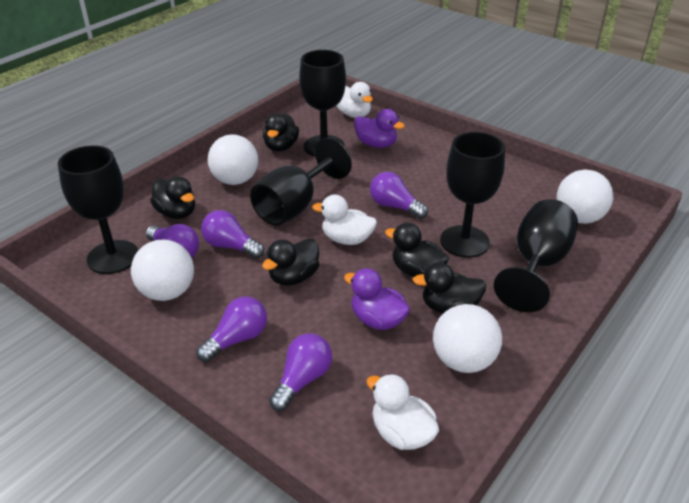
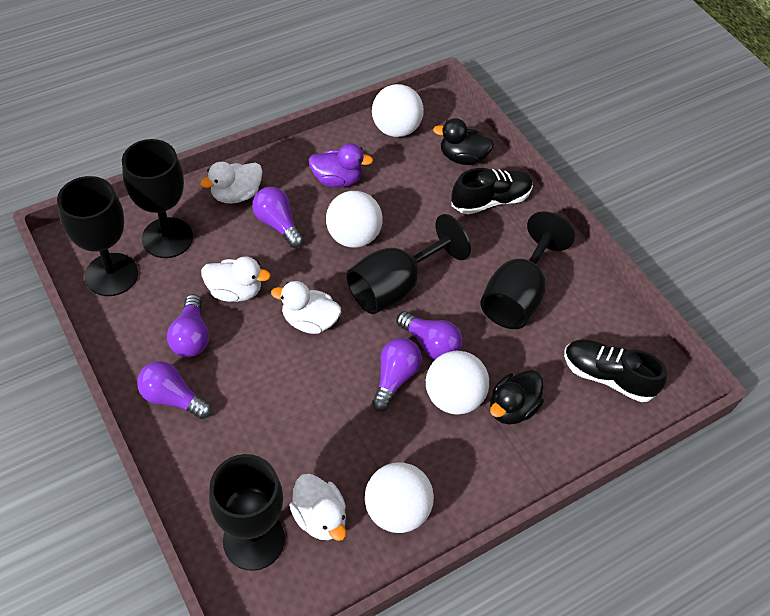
black duck: [150,176,195,219] [262,238,320,286] [263,114,299,151] [385,223,449,277] [413,262,486,314] = 5 -> [433,118,494,165] [490,370,544,425] = 2
black shoe: none = 0 -> [451,168,533,215] [564,340,667,402] = 2
purple duck: [344,268,410,330] [354,109,405,148] = 2 -> [308,144,373,187] = 1
white duck: [312,194,377,245] [336,82,373,118] [366,374,439,450] = 3 -> [200,162,262,204] [201,256,271,302] [271,281,341,334] [289,474,346,541] = 4

